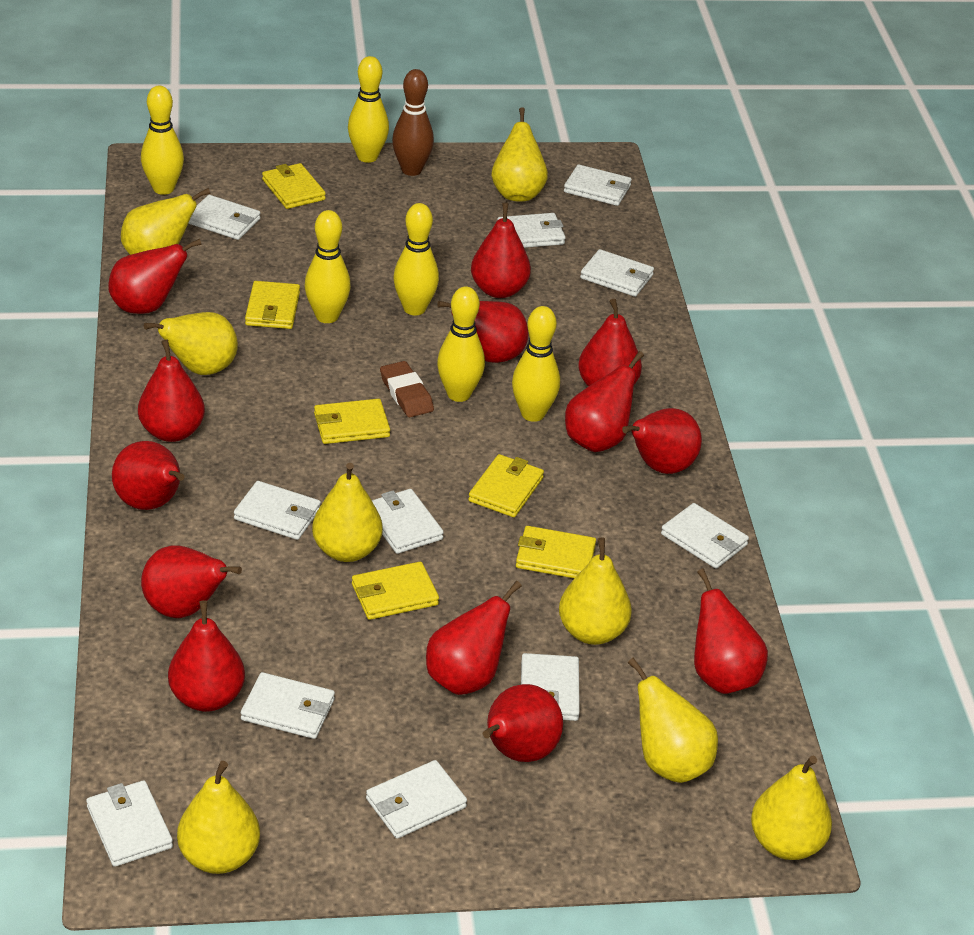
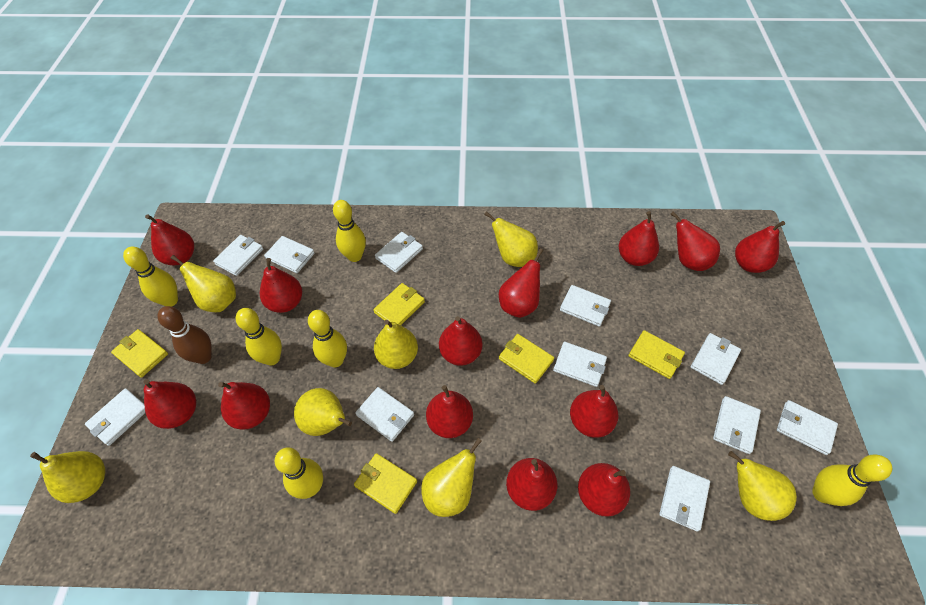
brown eraser: [380,361,434,417] = 1 -> none = 0
yellow pear: [121,188,211,255] [144,312,238,375] [177,761,260,874] [312,463,383,562] [491,107,548,202] [559,537,632,645] [628,658,718,783] [751,756,832,860] = 8 -> [30,451,105,503] [171,255,236,312] [294,388,352,436] [374,320,418,369] [421,438,482,517] [484,211,538,267] [728,451,797,521] = 7
yellow wallet: [245,281,300,329] [262,163,326,209] [314,399,390,444] [352,562,439,620] [468,454,544,517] [516,526,596,578] = 6 -> [111,329,168,378] [354,453,417,514] [373,283,425,325] [499,334,554,384] [628,330,685,379] = 5

